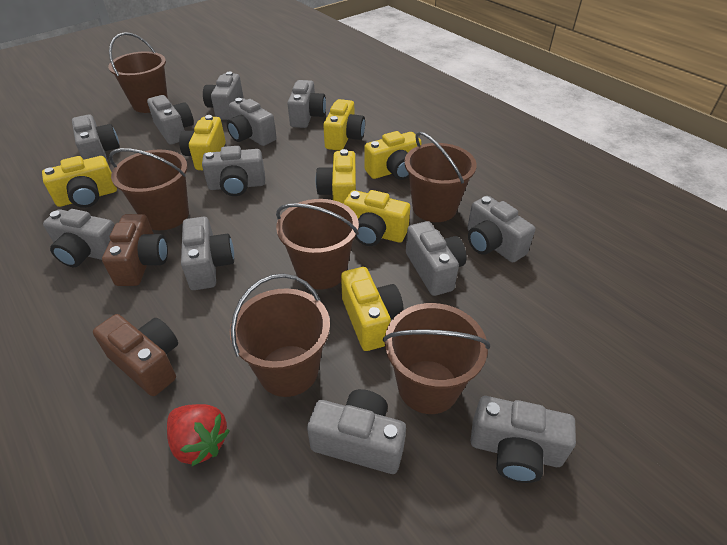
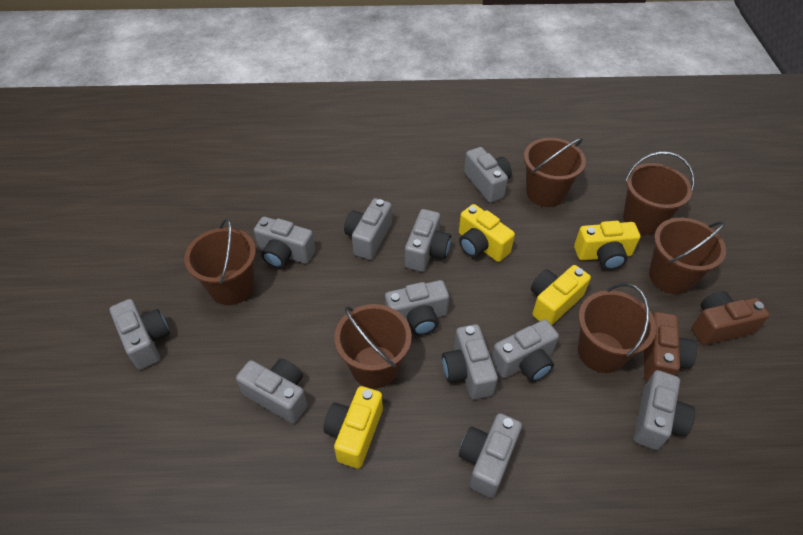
grey camera: [43,209,115,267] [72,114,120,161] [147,95,194,144] [181,217,234,290] [202,146,265,196] [203,72,243,120] [227,98,277,146] [287,80,326,128] [307,389,406,474] [406,221,467,296] [467,196,535,262] [470,396,576,483] = 12 -> [110,299,170,370] [236,359,307,424] [254,217,315,268] [344,198,392,260] [385,280,449,335] [405,209,451,272] [442,324,498,399] [459,413,522,498] [464,147,512,203] [491,320,559,382] [634,370,695,450] = 11
red strawberry: [167,404,230,466] = 1 -> none = 0
yellow camera: [42,156,117,208] [179,115,226,170] [316,149,356,204] [323,99,365,151] [341,267,404,351] [344,190,410,246] [364,131,422,180] = 7 -> [324,386,383,469] [459,204,515,262] [531,265,591,325] [574,221,640,270] = 4

